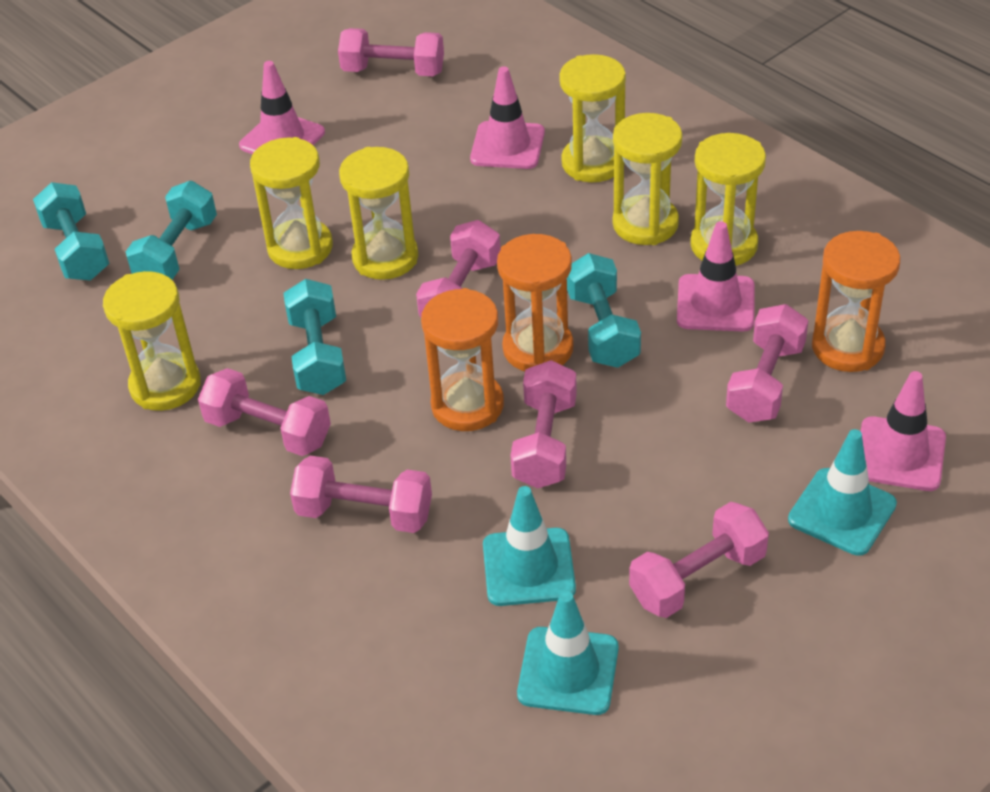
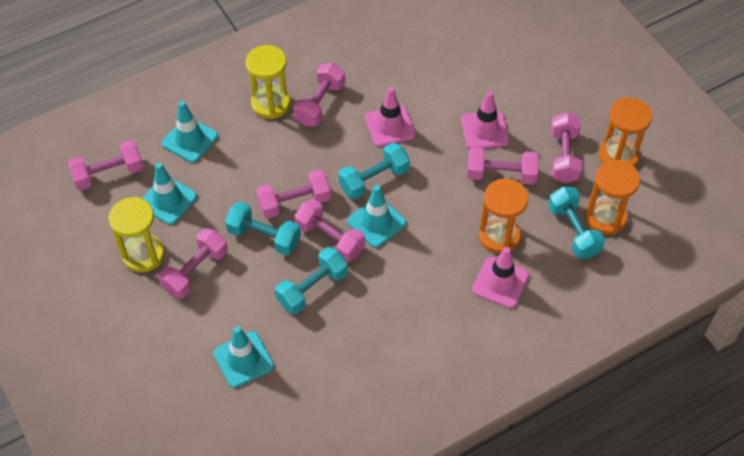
pink traffic cone: [239,61,325,154] [470,66,545,169] [677,221,754,331] [861,371,946,491] = 4 -> [365,87,416,147] [461,91,509,149] [472,247,529,308] = 3
turquoise traffic cone: [483,486,576,606] [517,591,619,715] [788,429,897,556] = 3 -> [142,163,197,225] [162,101,218,163] [213,326,274,388] [347,185,406,248] = 4
yellow hourglass: [103,271,201,411] [250,137,333,269] [339,147,419,280] [559,54,626,182] [613,113,682,245] [690,133,766,266] = 6 -> [109,197,165,272] [245,45,290,119] = 2

